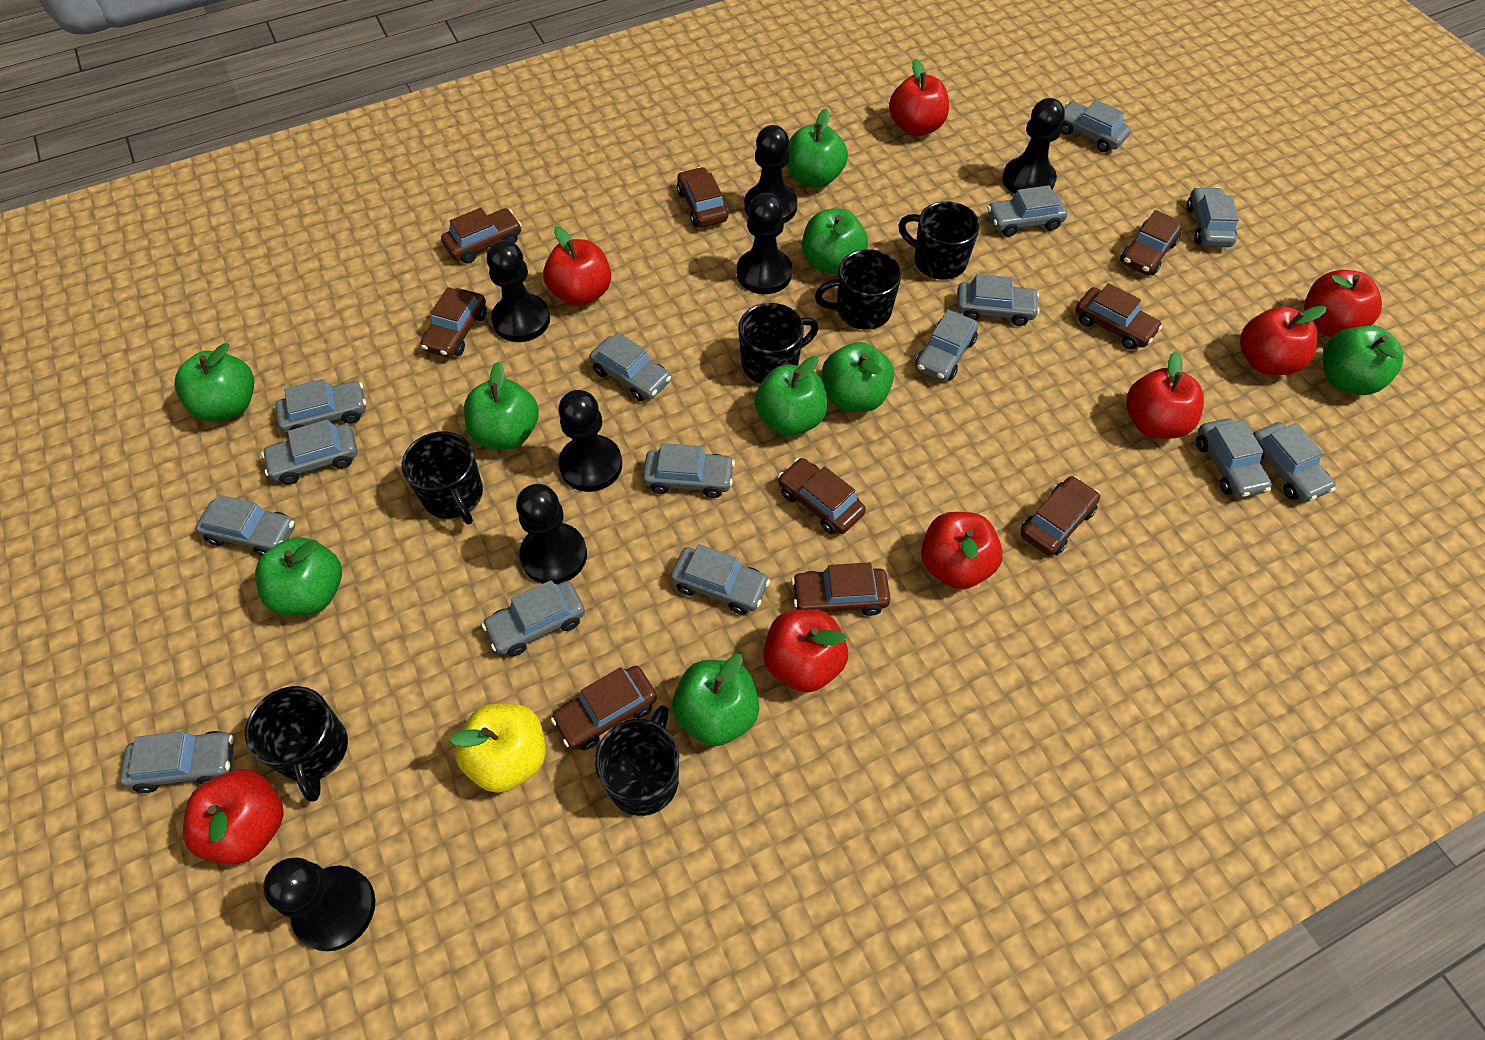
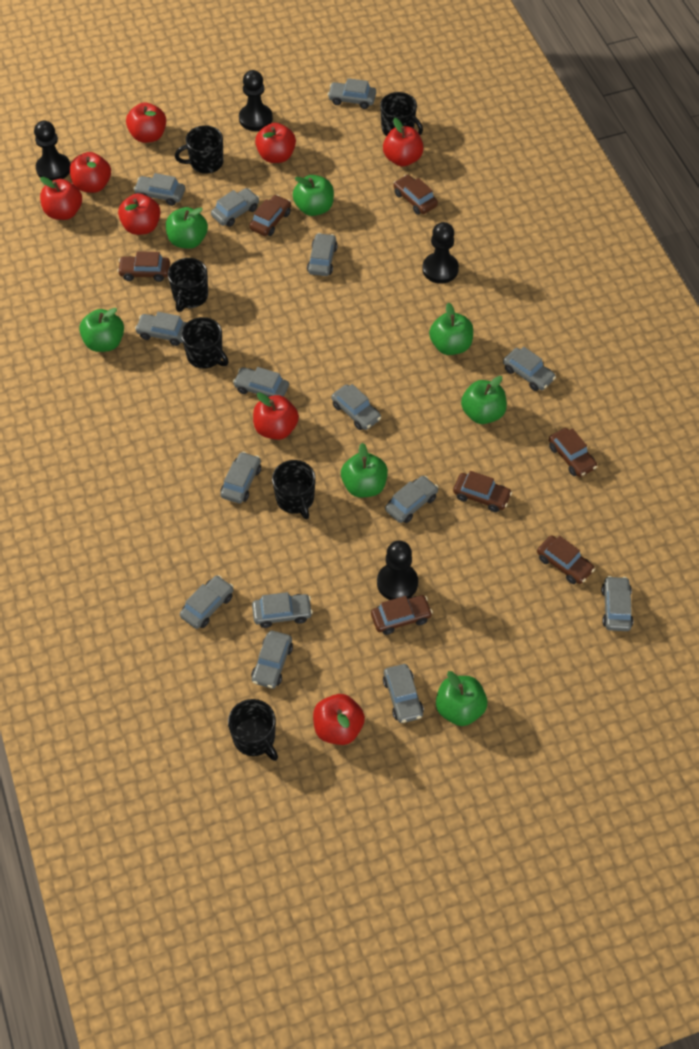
black pawn: [263,857,375,951] [487,240,550,342] [516,484,587,584] [558,390,622,492] [737,193,792,294] [744,125,797,223] [1002,98,1065,194] = 7 -> [34,121,71,181] [239,70,273,131] [377,541,418,600] [422,222,459,284] = 4
brown car: [420,287,487,358] [441,208,521,264] [551,666,657,750] [677,167,729,227] [778,458,866,534] [791,563,890,616] [1021,476,1100,556] [1075,283,1162,350] [1120,210,1182,276] = 9 -> [117,251,170,282] [249,195,291,236] [371,595,433,635] [394,175,438,215] [453,471,512,512] [537,535,595,584] [549,428,597,477] = 7
green apple: [174,343,254,422] [255,537,342,616] [464,362,539,449] [672,654,759,746] [754,356,827,436] [787,109,848,188] [802,209,868,275] [822,342,894,412] [1323,325,1403,395] = 9 -> [79,308,124,352] [166,207,208,249] [293,175,334,216] [341,443,388,497] [429,302,473,355] [436,671,487,726] [461,376,507,424] = 7
yellow apple: [449,703,546,793] = 1 -> none = 0

